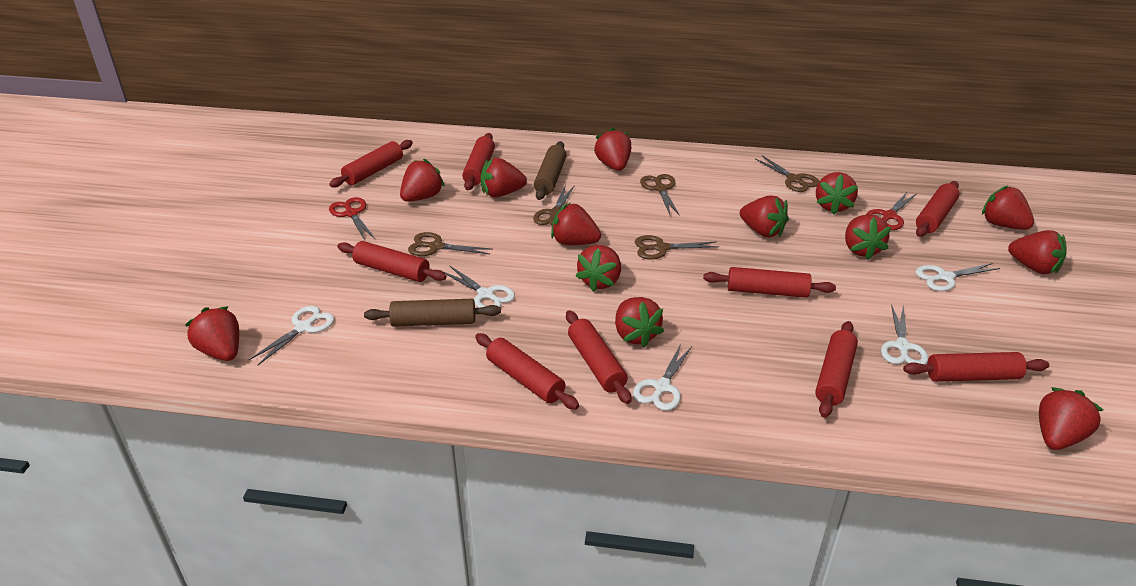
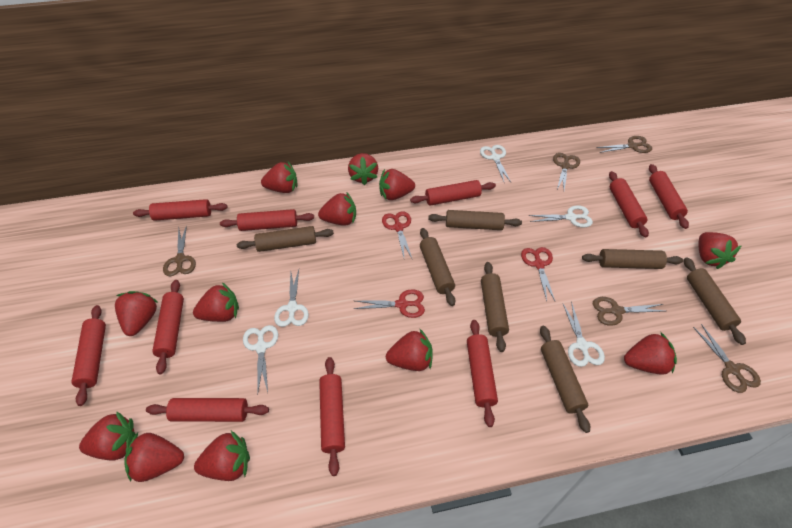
brown rolling pin: [364,299,501,327] [534,141,567,200] = 2 -> [237,226,334,252] [420,228,455,306] [428,210,522,230] [481,262,509,352] [540,326,590,433] [582,249,683,269] [684,257,746,345] = 7
red rolling pin: [329,140,413,187] [337,241,447,282] [462,133,495,190] [475,333,579,410] [566,310,631,404] [703,267,836,298] [815,321,858,418] [903,352,1049,382] [916,181,960,237] = 9 -> [71,305,106,406] [133,199,227,221] [146,398,269,422] [152,280,184,374] [220,209,314,231] [319,357,345,476] [410,180,496,206] [467,320,498,427] [609,171,649,238] [649,164,689,229] = 10
red scissors: [329,197,375,240] [866,192,916,230] = 2 -> [353,289,425,318] [382,211,412,258] [521,247,555,301] = 3
red strawberry: [185,306,239,361] [400,158,445,202] [481,158,527,197] [551,203,601,245] [575,245,621,292] [594,128,631,171] [615,297,664,348] [740,195,789,237] [816,172,858,215] [845,214,891,260] [982,185,1034,230] [1008,230,1066,274] [1039,387,1103,450] = 13 -> [79,411,136,461] [115,291,159,336] [125,433,184,482] [193,283,239,322] [194,431,250,481] [261,162,297,193] [318,192,356,226] [348,153,378,185] [379,169,415,200] [386,328,433,371] [624,332,677,375] [699,232,741,269] = 12

